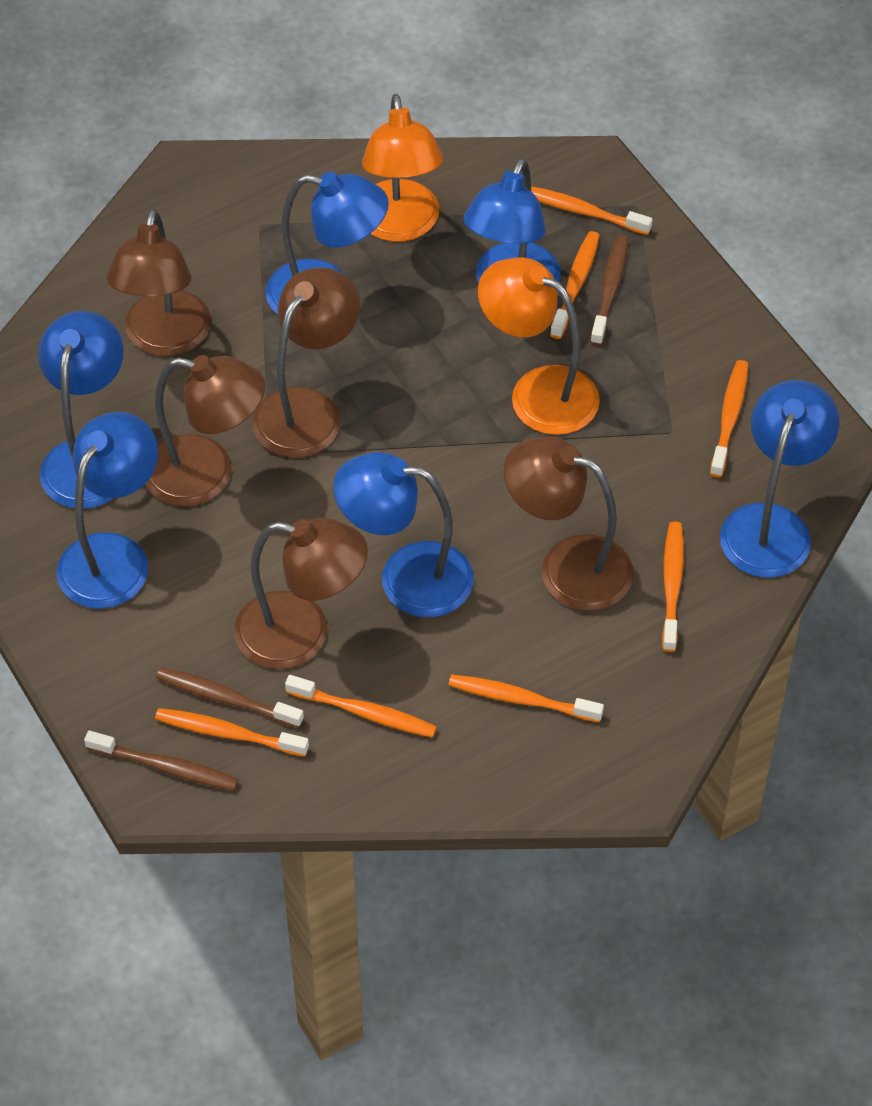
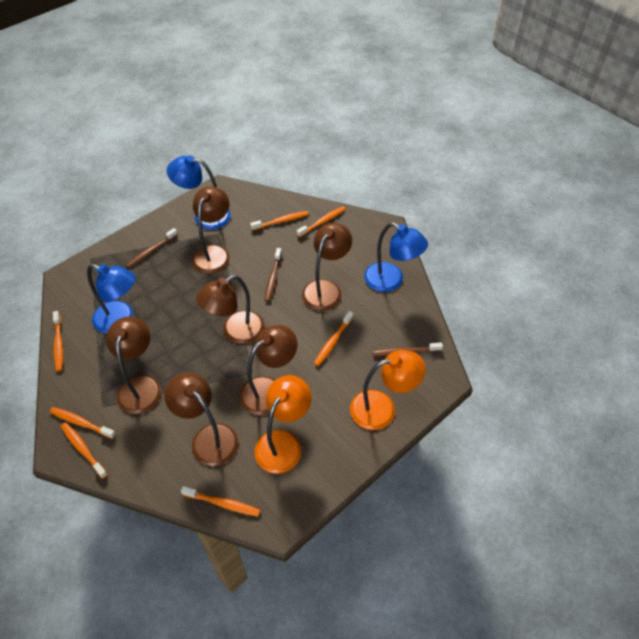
blue lamp: [38,311,124,509] [56,412,158,609] [265,172,389,315] [333,452,474,617] [464,158,561,283] [720,380,839,578] = 6 -> [87,264,136,334] [167,155,231,230] [364,222,428,292] = 3
brown lamp: [107,209,211,356] [145,355,265,507] [234,518,368,669] [252,267,360,458] [504,436,634,611] = 5 -> [106,317,161,414] [164,372,239,466] [192,187,230,274] [196,275,264,344] [239,325,297,415] [302,223,352,311] = 6

